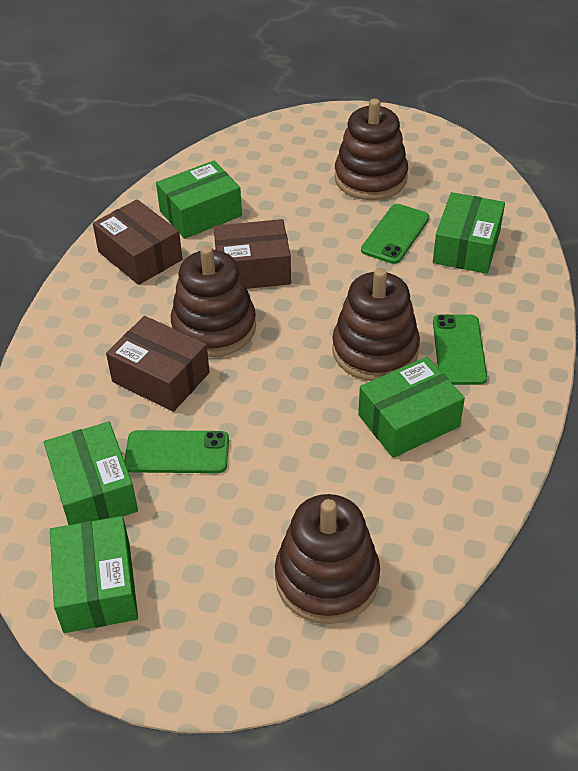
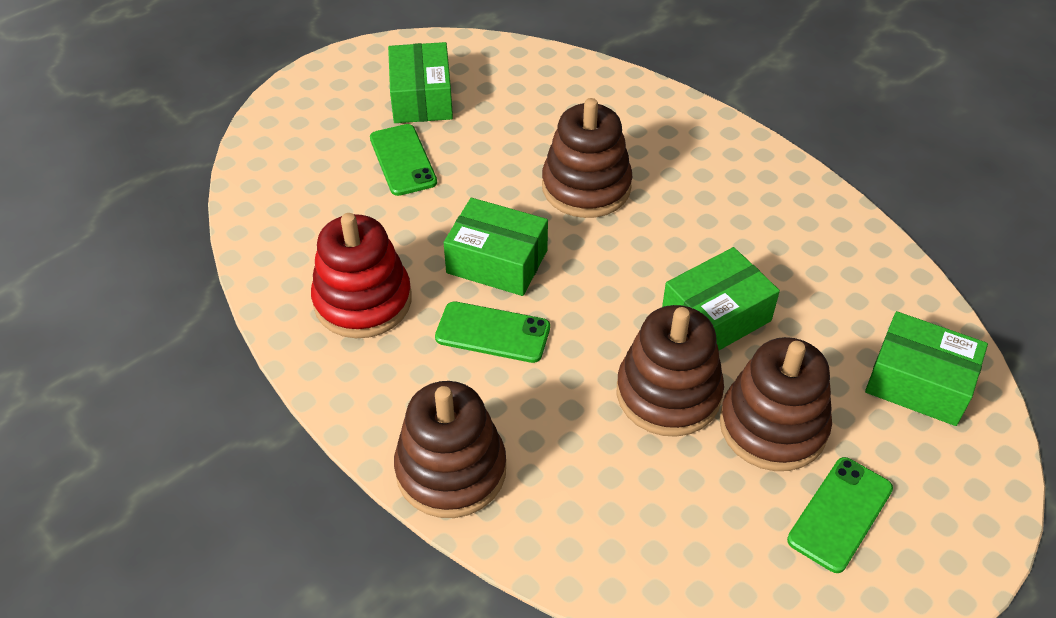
brown box: [93,199,182,285] [106,316,210,412] [214,219,291,289] = 3 -> none = 0
green box: [44,422,138,525] [50,516,138,633] [156,161,242,239] [358,357,465,458] [433,192,505,274] = 5 -> [388,42,453,123] [444,198,548,296] [662,247,780,350] [865,311,988,426] = 4
red stacking toy: none = 0 -> [311,213,412,338] = 1

